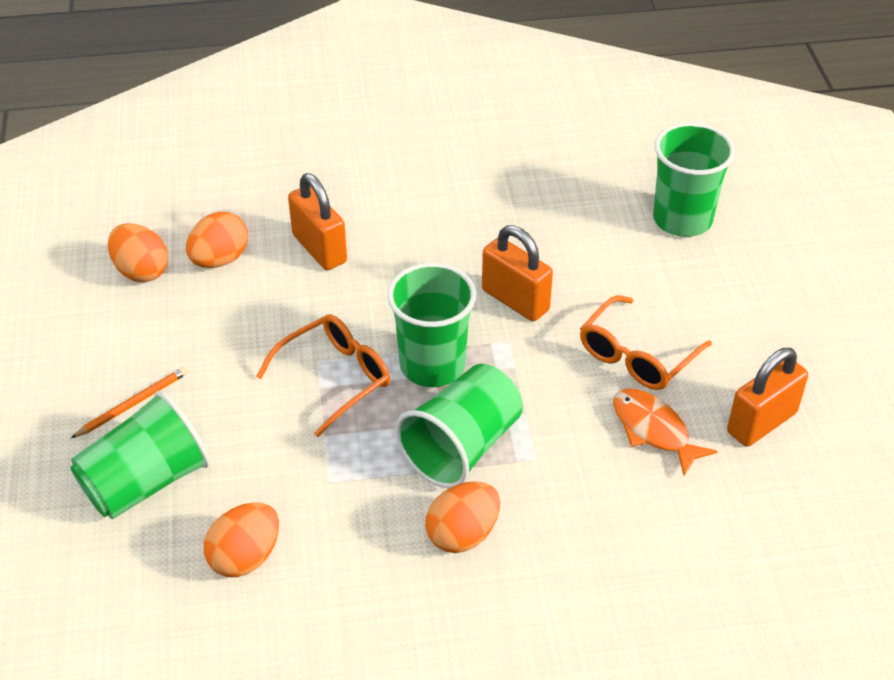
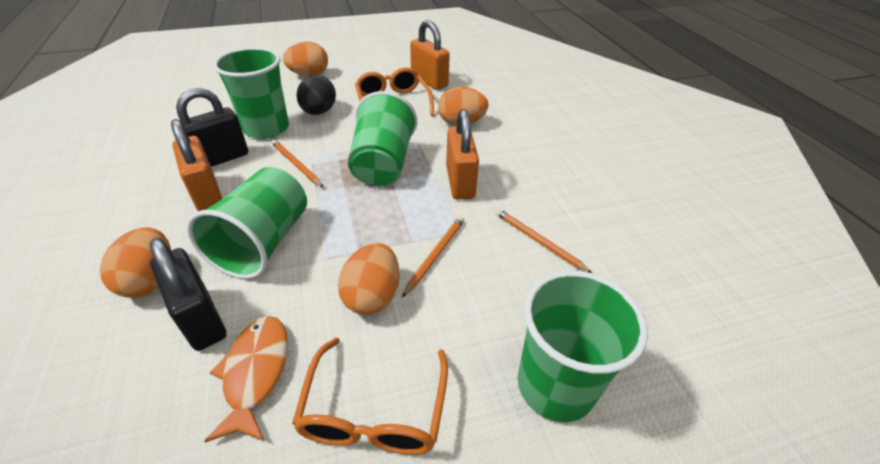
black egg: none = 0 -> [297,75,336,115] = 1
black padlock: none = 0 -> [150,238,226,351] [176,88,248,167] = 2
orange pencil: [71,367,188,438] = 1 -> [272,140,323,187] [402,216,464,297] [496,209,592,273] = 3

